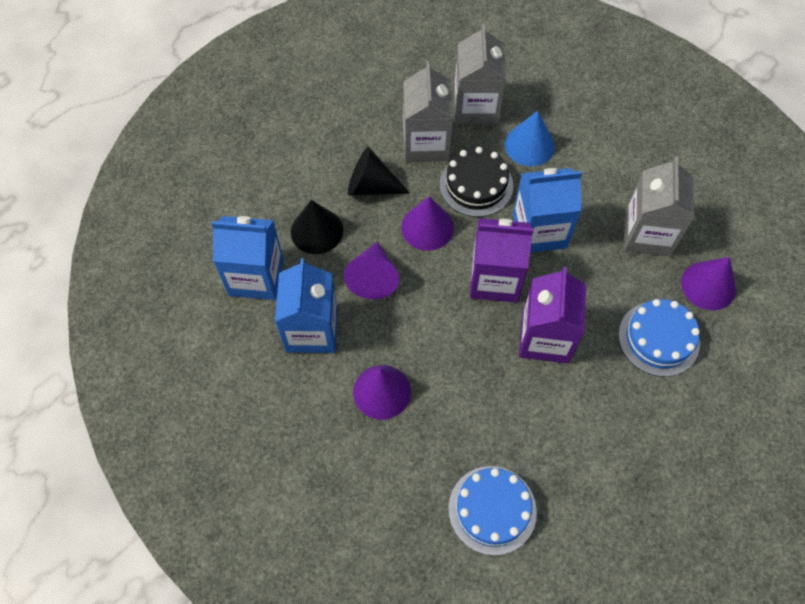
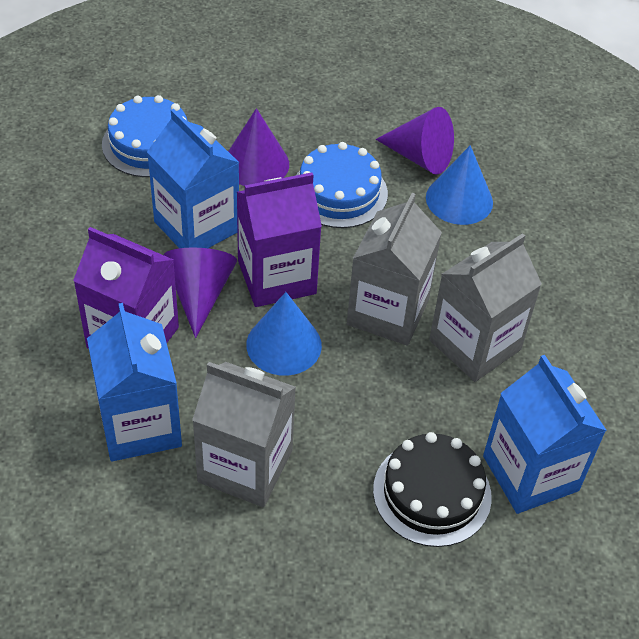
black cone: [291,200,343,254] [348,147,410,196] = 2 -> none = 0
blue cone: [505,111,555,166] = 1 -> [246,292,322,376] [426,145,493,225] = 2
purple cone: [344,242,399,299] [353,365,411,420] [401,196,454,251] [681,257,736,310] = 4 -> [163,247,237,338] [228,108,289,186] [376,107,454,174] = 3

